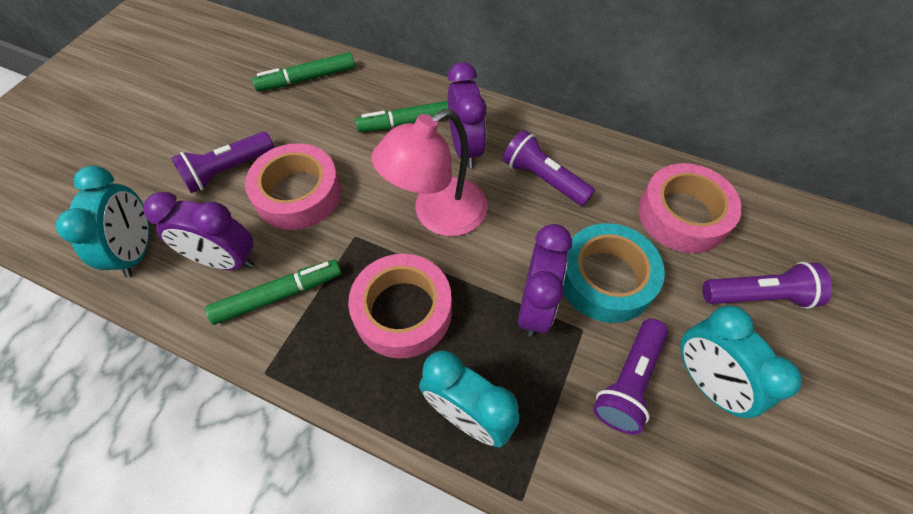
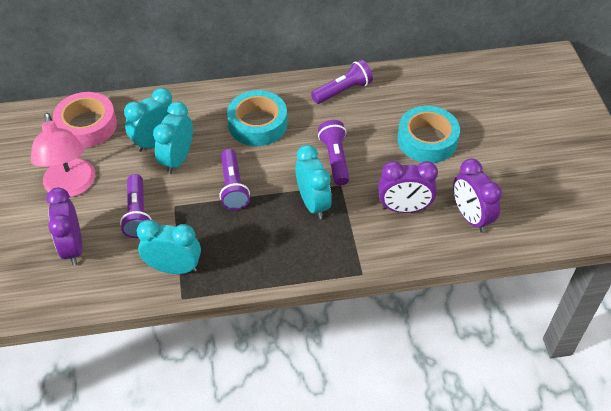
green marker: [205,259,342,325] [252,52,355,91] [355,101,448,132] = 3 -> none = 0
pink tape: [245,143,341,230] [348,254,452,358] [638,163,742,253] = 3 -> [53,92,117,148] = 1
turquoise clock: [56,166,149,278] [419,351,520,447] [680,305,802,418] = 3 -> [124,88,172,152] [137,220,201,274] [153,101,193,174] [295,145,332,219] = 4
turquoise tape: [563,223,665,323] = 1 -> [227,90,287,146] [397,106,460,163] = 2

